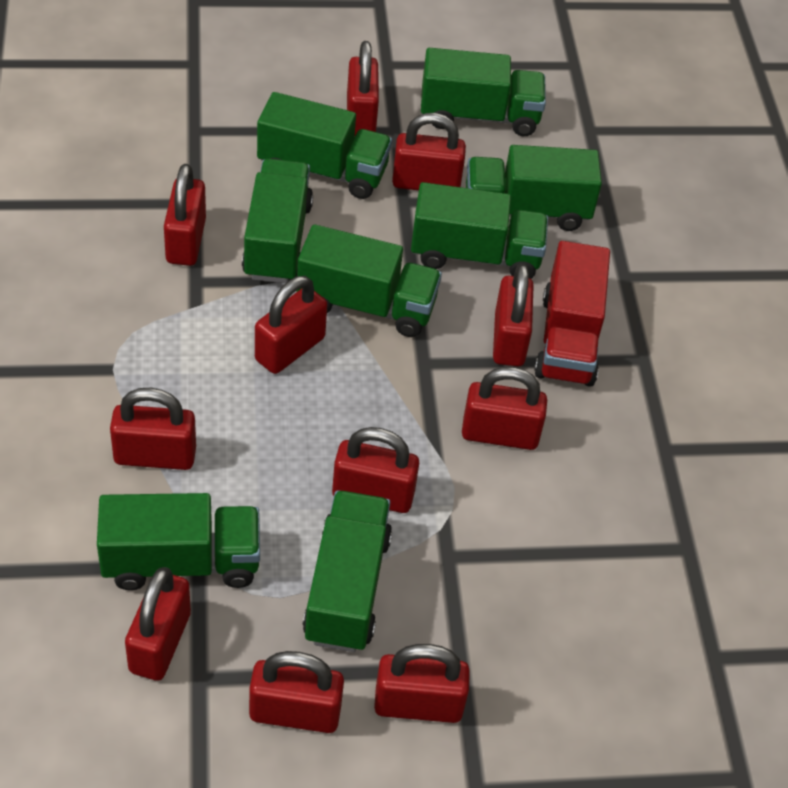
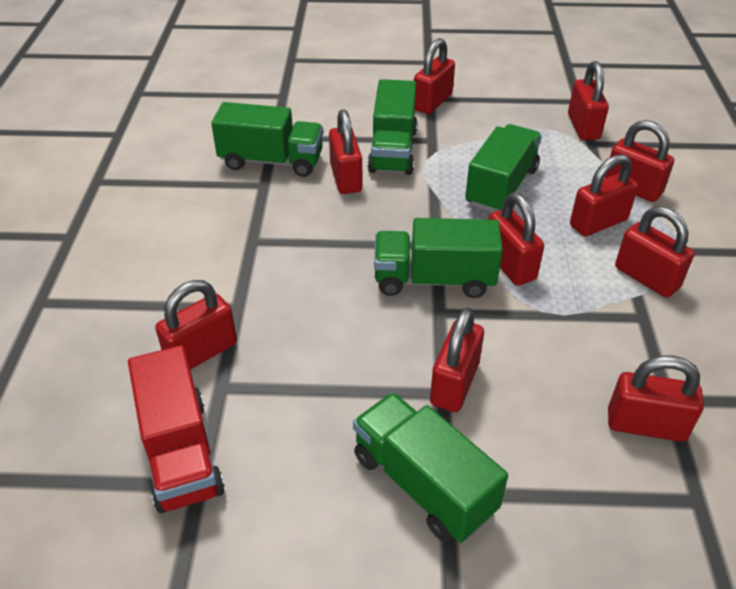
green truck: [97,493,260,590] [242,159,313,283] [257,92,392,199] [297,224,442,337] [303,490,392,652] [411,182,548,279] [421,48,546,136] [466,145,602,231] = 8 -> [211,102,323,177] [353,392,508,543] [367,79,417,175] [374,218,503,298] [465,124,542,213] = 5
red padlock: [110,388,196,470] [125,567,191,681] [164,164,206,266] [249,651,344,733] [255,276,327,374] [332,427,419,513] [347,41,379,136] [374,644,470,723] [392,113,466,190] [462,367,547,450] [493,264,534,366] = 11 -> [155,280,237,370] [329,109,362,194] [414,38,455,114] [430,308,484,412] [488,193,544,285] [568,61,609,140] [570,154,638,236] [604,120,674,202] [608,355,704,442] [615,206,694,298] = 10

